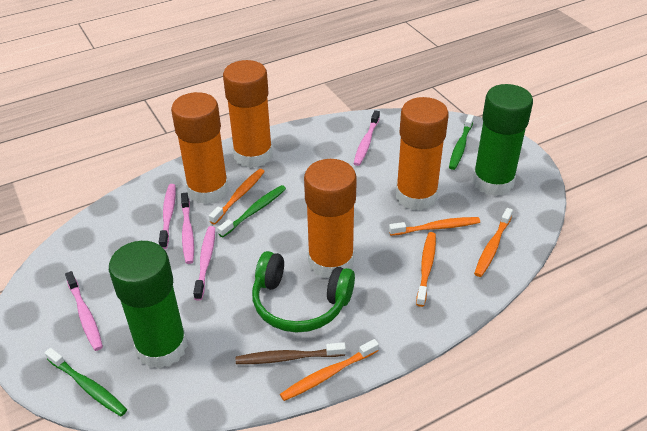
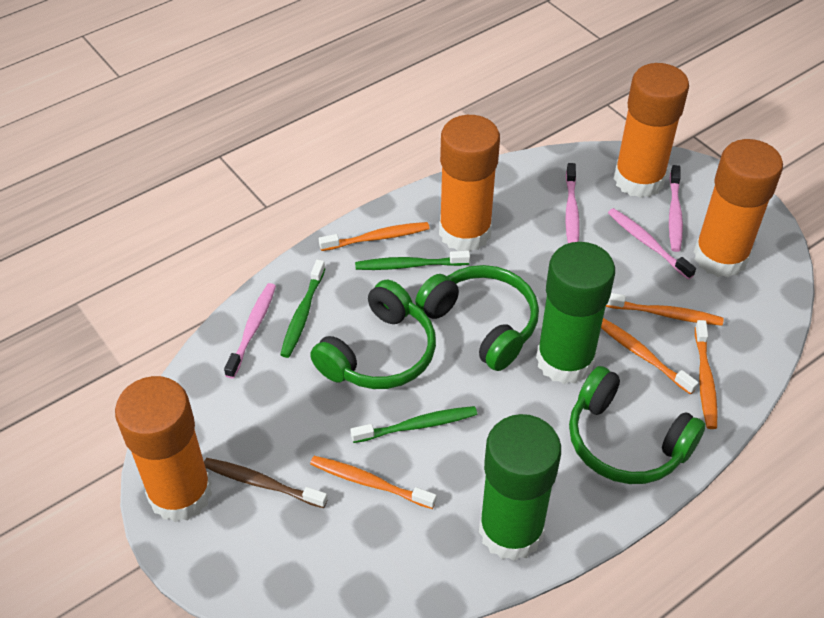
green headphones: [252,251,355,333] = 1 -> [310,280,436,389] [415,265,539,371] [569,366,705,484] = 3
pink toothbrush: [65,271,103,351] [159,184,176,249] [181,192,194,264] [193,226,215,301] [353,110,380,166] = 5 -> [224,283,276,378] [565,163,580,243] [608,208,696,280] [669,165,683,252] = 4

